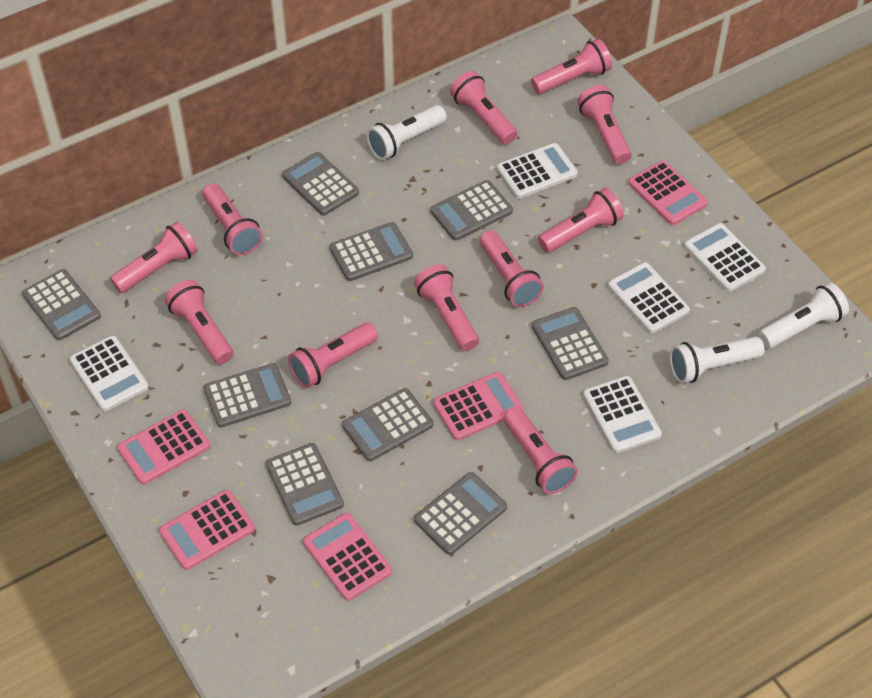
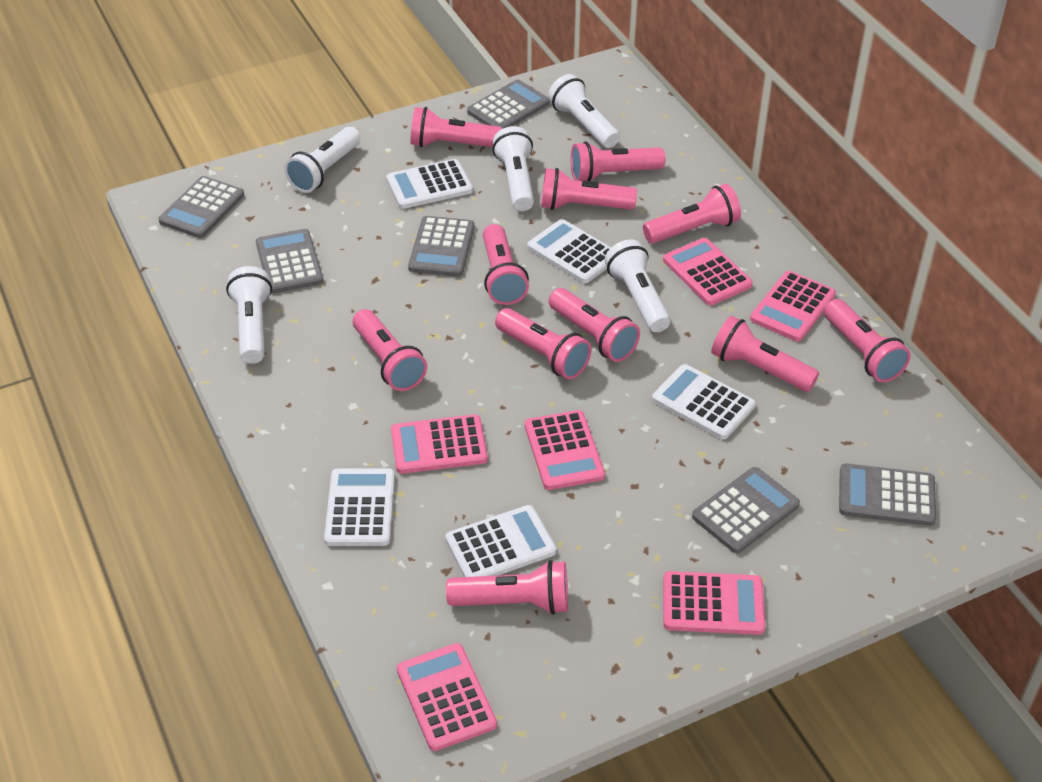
grey calculator: [22,269,101,340] [204,363,291,427] [266,443,344,526] [282,152,359,216] [330,222,413,281] [342,388,433,461] [414,472,507,555] [430,180,513,241] [532,307,609,380] = 9 -> [159,176,244,238] [256,229,324,293] [408,216,475,277] [467,79,550,129] [692,467,800,554] [839,463,936,526] = 6
pink calculator: [117,409,210,485] [159,490,255,570] [303,513,392,601] [433,372,523,440] [628,160,708,225] = 5 -> [391,414,488,474] [397,643,497,751] [525,410,605,490] [663,238,753,306] [663,571,765,635] [750,271,836,341] = 6
white flashlight: [366,105,446,160] [670,336,764,383] [759,282,849,348] = 3 -> [226,266,272,364] [284,127,361,193] [492,126,534,211] [548,74,620,148] [605,239,670,332] = 5

